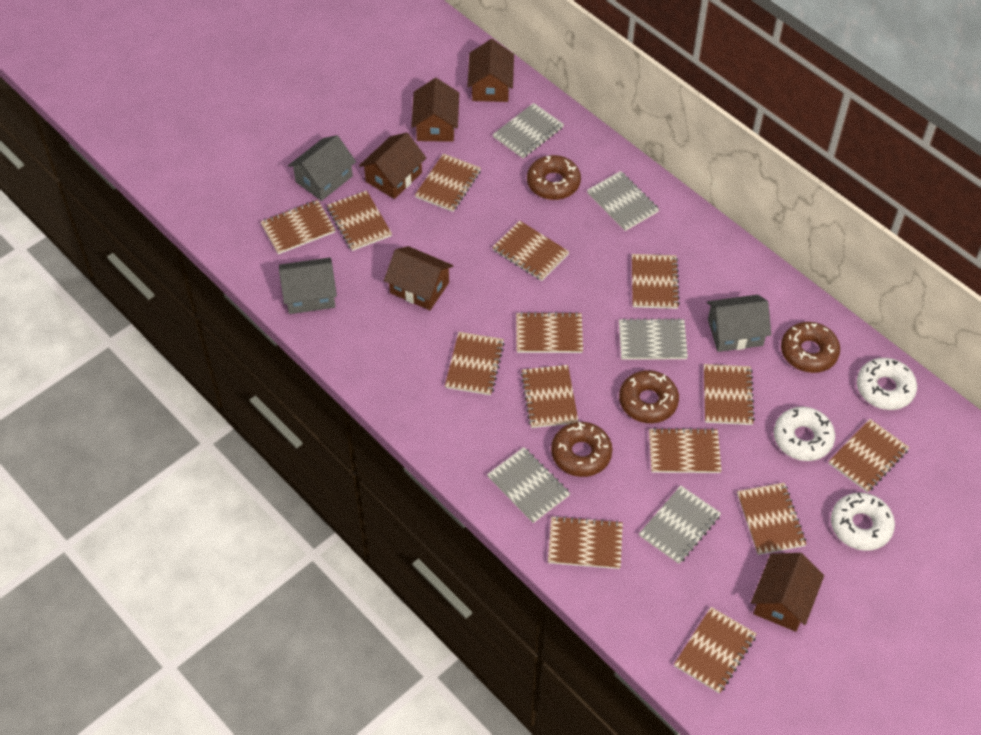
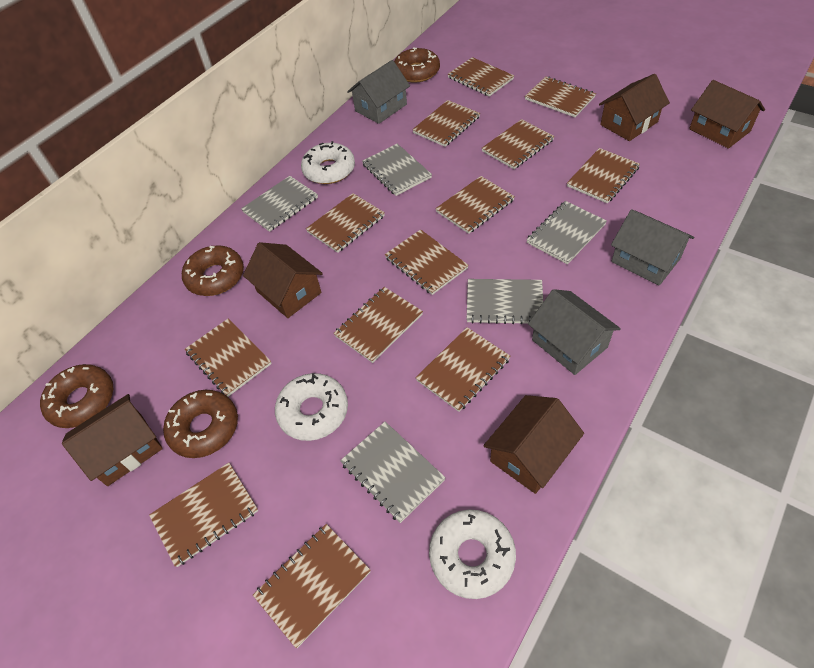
brown notebook: [261,200,335,254] [327,190,392,251] [415,153,481,212] [445,332,505,395] [492,221,569,281] [516,312,583,353] [521,365,578,428] [548,516,623,569] [632,254,680,309] [649,428,722,473] [674,607,757,694] [704,364,755,425] [737,483,806,555] [829,419,909,492] = 14 -> [149,463,258,567] [185,318,272,397] [253,524,371,648] [306,193,385,253] [333,287,423,363] [385,229,469,295] [412,100,480,147] [416,327,510,412] [435,176,515,234] [447,57,514,97] [482,119,555,169] [525,76,596,117] [567,148,640,203] = 13

